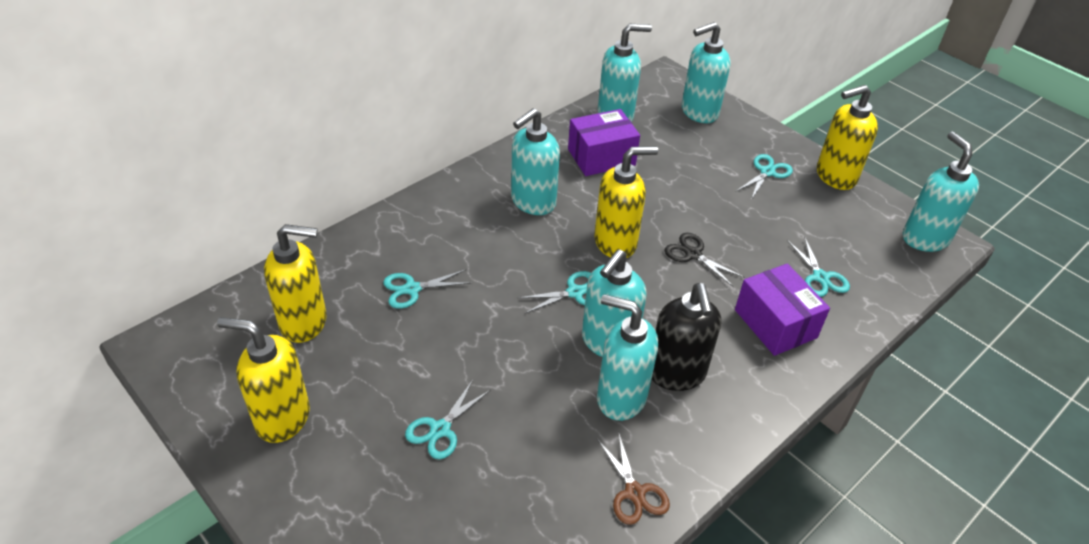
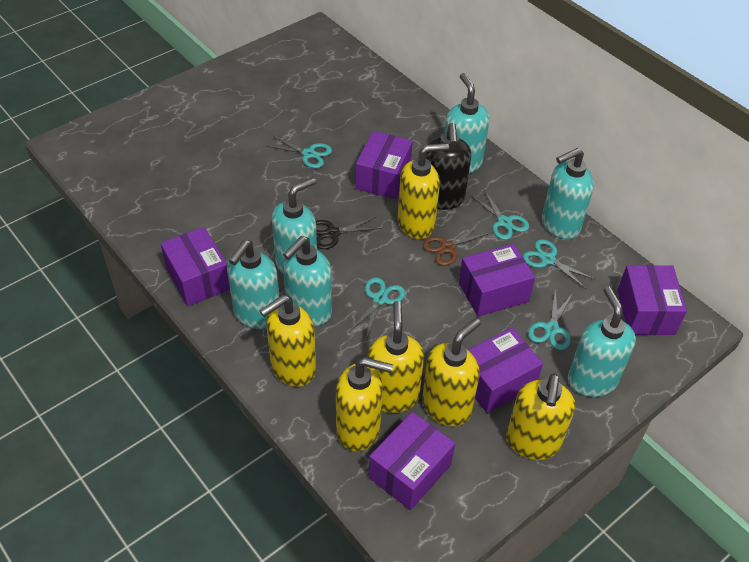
purple box: [568,109,640,176] [735,263,830,356] = 2 -> [161,227,230,306] [355,131,413,199] [369,412,455,510] [459,244,535,317] [468,328,543,413] [618,265,687,335] = 6
yellow soap dispenser: [217,317,310,443] [264,224,327,343] [594,146,658,258] [817,85,878,190] = 4 -> [260,295,316,387] [336,357,393,451] [368,301,424,413] [398,143,449,239] [422,318,481,426] [506,374,575,460] = 6

